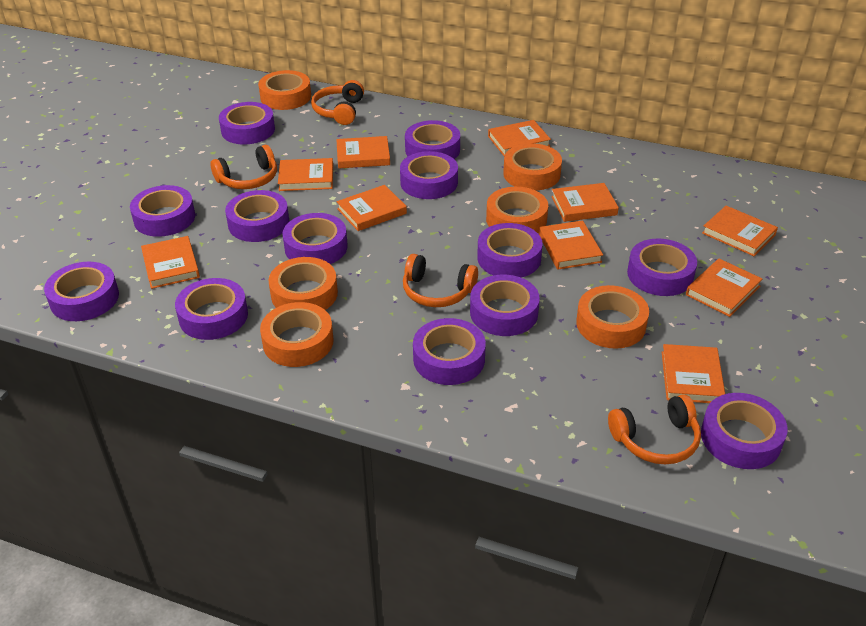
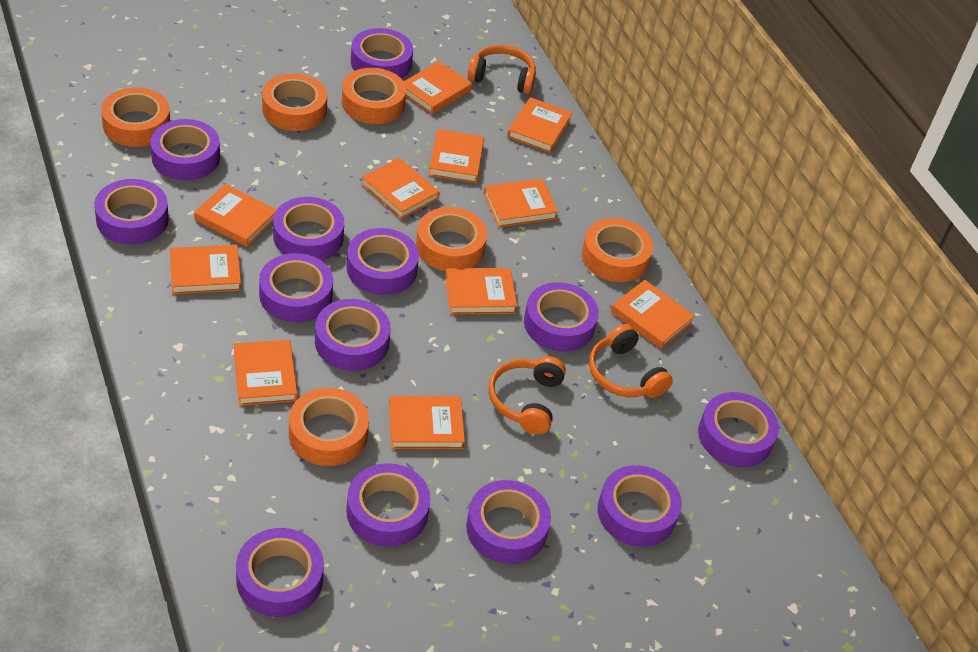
orange book: [141,236,200,289] [278,158,333,191] [336,136,390,168] [337,185,407,231] [488,120,551,156] [539,220,603,270] [551,183,619,222] [662,344,725,403] [686,259,762,317] [702,206,778,256] = 10 -> [170,245,241,294] [194,184,277,247] [234,340,298,406] [361,158,439,219] [389,396,465,449] [403,61,472,114] [429,129,484,183] [445,268,517,315] [484,179,558,227] [507,97,572,153] [611,280,695,349] = 11
orange headphones: [211,145,277,189] [311,80,364,125] [403,254,478,307] [608,394,701,465] = 4 -> [467,45,536,94] [488,356,566,435] [589,324,673,398] = 3

